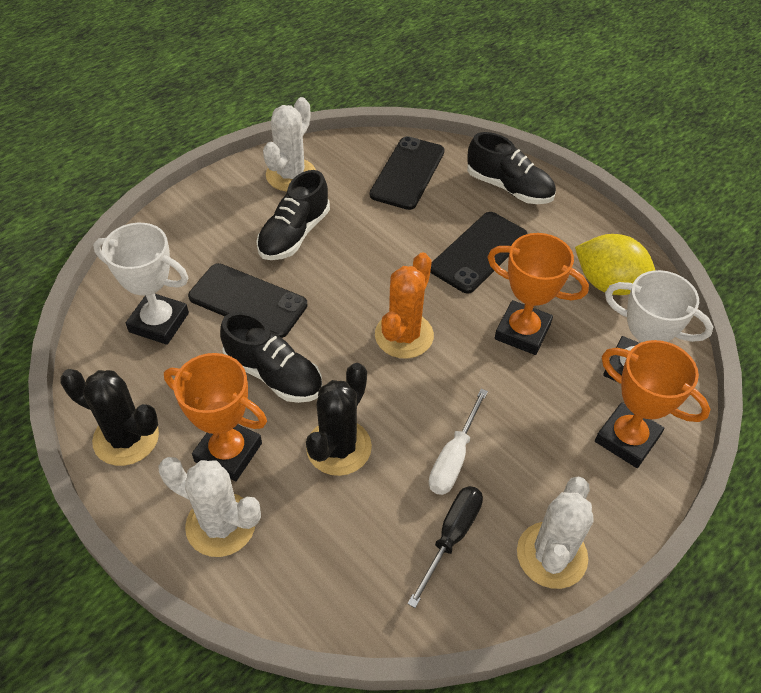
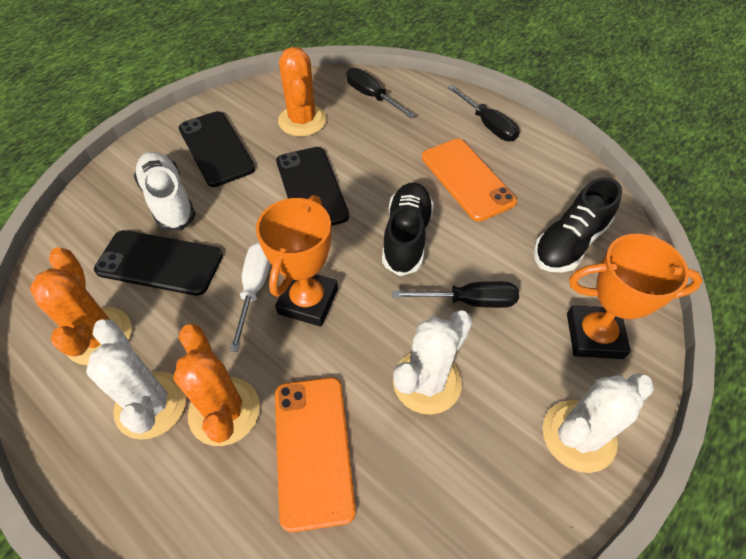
black cactus: [61,369,159,466] [306,363,372,476] = 2 -> none = 0
black screwdriver: [407,486,483,608] = 1 -> [346,68,415,118] [393,281,519,308] [448,85,520,141] = 3
black shoe: [220,312,322,403] [256,170,330,260] [467,132,556,204] = 3 -> [382,182,434,276] [534,177,622,273] = 2
orange cactus: [375,252,434,359] = 1 -> [30,247,132,365] [173,324,260,446] [278,47,327,136] = 3
orange phone: none = 0 -> [275,377,356,532] [422,139,517,222] = 2
orange trophy: [164,353,267,481] [487,233,589,355] [595,340,710,468] = 3 -> [256,195,338,327] [567,234,703,359] = 2
white shoe: none = 0 -> [134,152,196,231] = 1
white trophy: [93,223,189,345] [603,270,713,382] = 2 -> none = 0
yellow lemon: [575,234,655,295] = 1 -> none = 0

